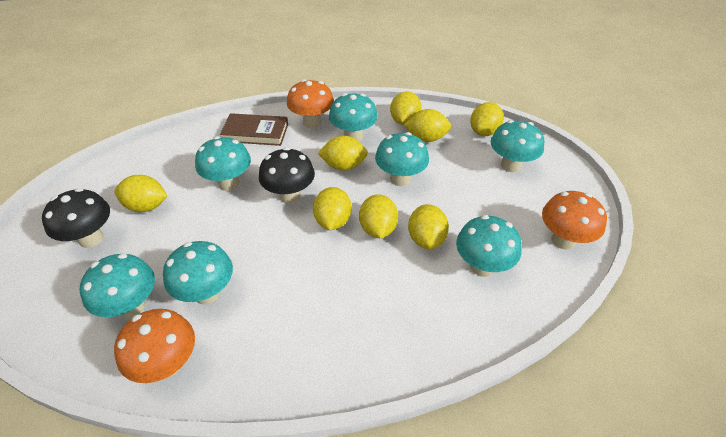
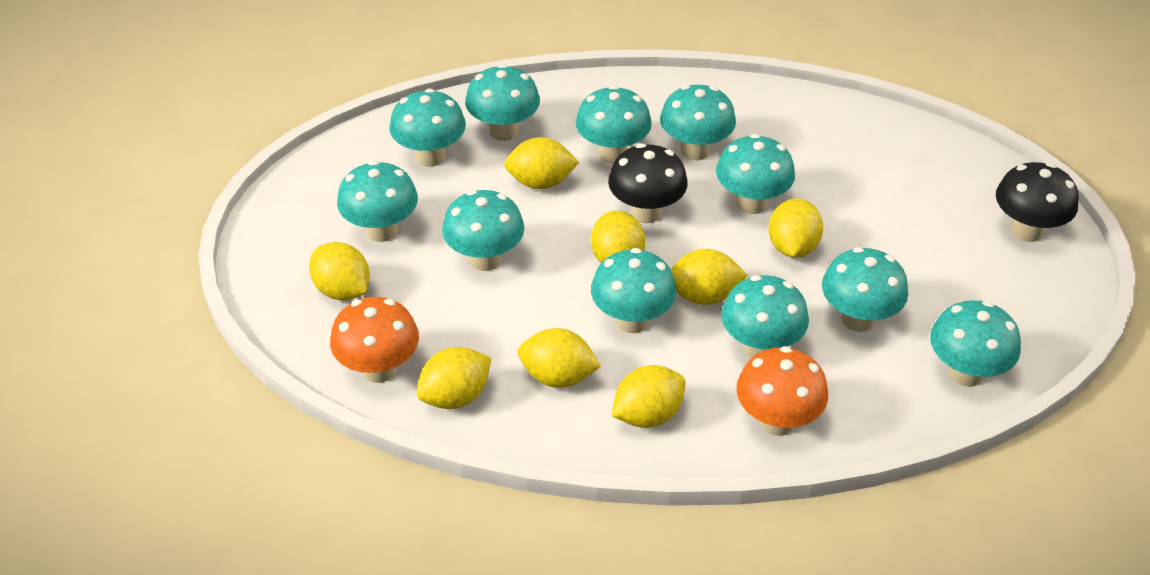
brown book: [220,113,288,146] = 1 -> none = 0
orange mushroom: [114,309,195,383] [287,79,334,128] [542,191,607,250] = 3 -> [330,297,419,383] [736,346,828,436] = 2
turquoise mushroom: [80,253,155,318] [163,241,233,304] [195,136,251,191] [329,93,378,142] [375,132,429,186] [456,215,522,277] [491,120,544,173] = 7 -> [337,161,418,242] [389,89,466,167] [442,190,524,271] [465,64,540,141] [576,85,652,163] [591,248,676,333] [660,85,736,160] [716,134,795,214] [721,275,809,358] [822,247,908,332] [930,300,1021,387] = 11

